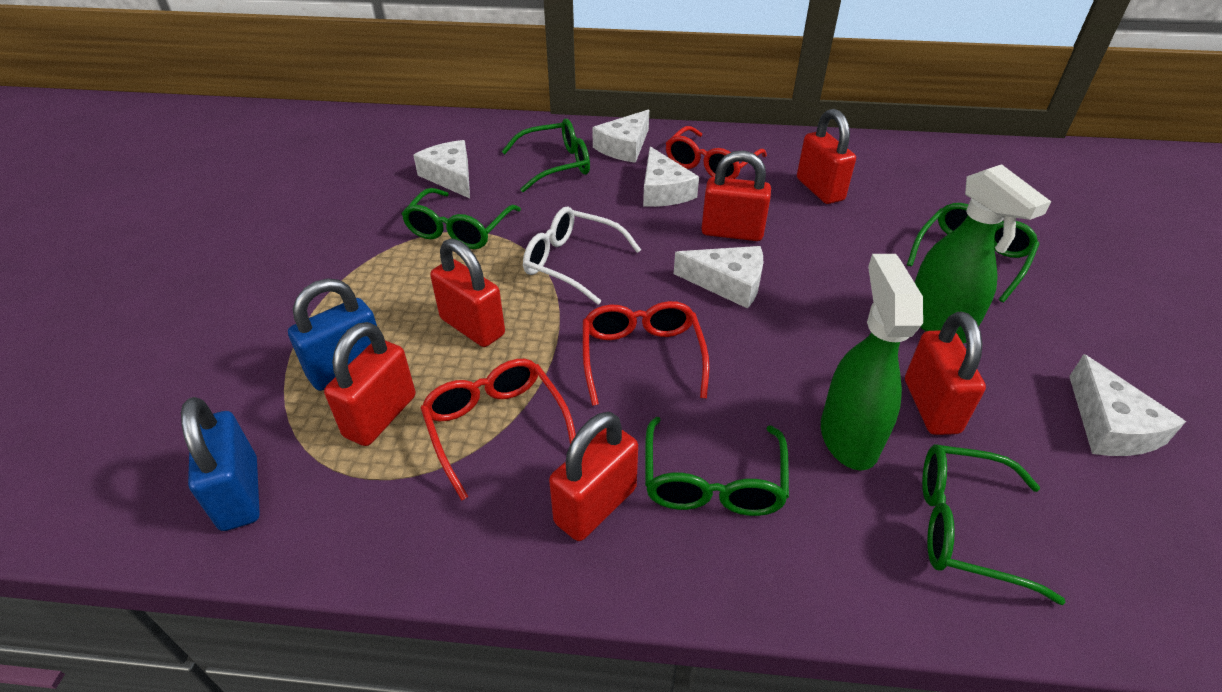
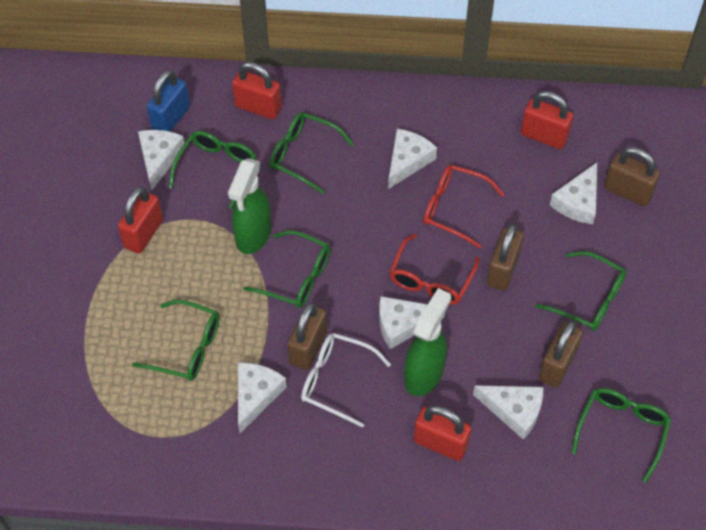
blue padlock: [181,397,260,531] [288,278,377,391] = 2 -> [147,70,190,132] = 1
brown padlock: none = 0 -> [288,302,327,370] [487,224,524,291] [539,321,583,388] [604,147,660,206] = 4
green glasses: [402,188,521,249] [501,119,590,192] [645,417,789,516] [907,203,1039,302] [922,444,1065,605] = 5 -> [132,300,220,381] [169,131,256,210] [243,230,330,308] [269,112,354,194] [535,251,627,331] [571,388,671,483] = 6
red glasses: [421,359,576,500] [583,301,709,406] [666,126,767,179] = 3 -> [389,234,479,305] [424,165,504,248] = 2
red padlock: [324,322,416,446] [430,238,505,347] [549,412,638,541] [701,150,771,241] [797,109,856,204] [905,312,986,435] = 6 -> [118,187,163,254] [232,62,282,119] [414,406,471,461] [521,91,573,149] = 4
white cheese: [413,140,470,198] [592,109,649,163] [643,146,699,207] [674,246,763,309] [1069,354,1186,456] = 5 -> [138,130,184,191] [238,363,287,433] [379,296,445,349] [388,129,437,189] [473,385,543,440] [550,163,597,224] = 6

